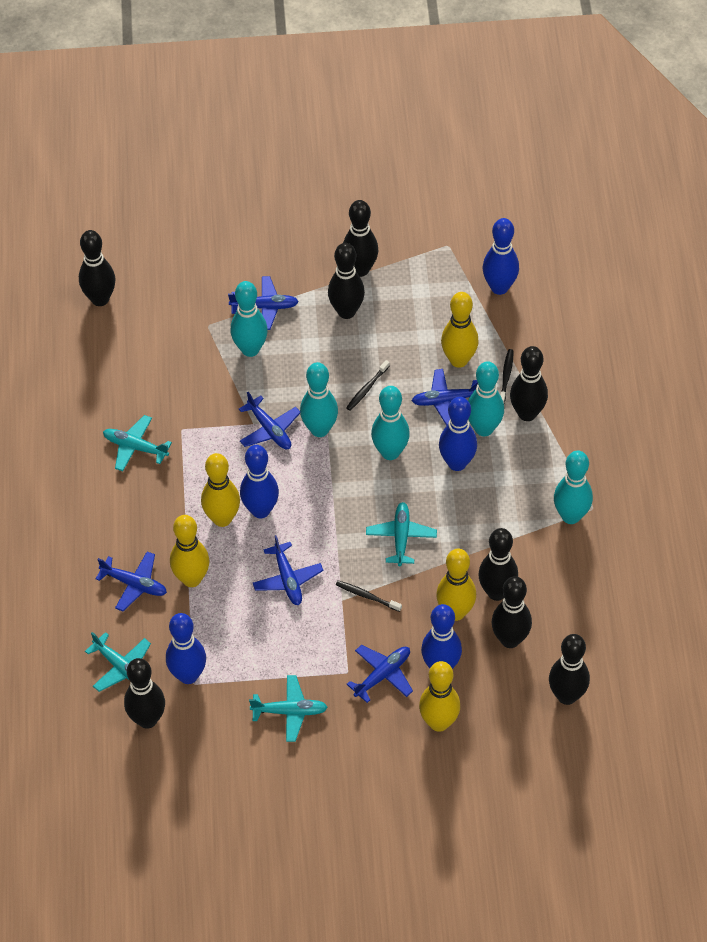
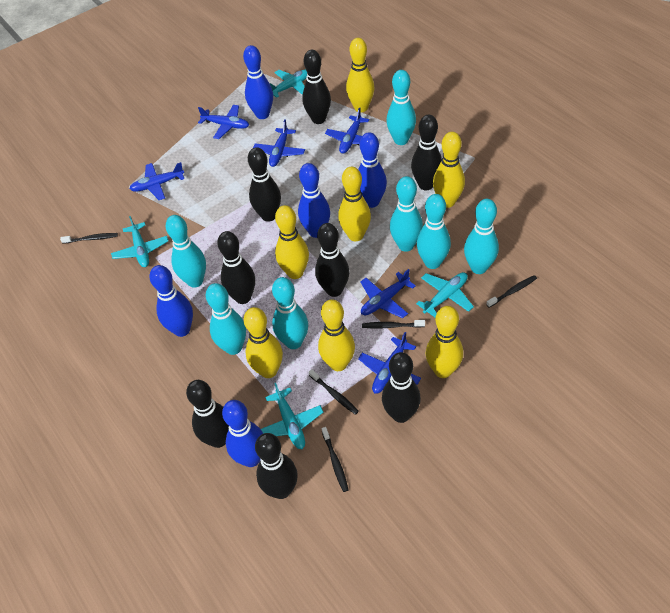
black toothbrush: [336,581,402,612] [346,360,390,410] [500,349,514,403] = 3 -> [60,233,118,244] [309,369,359,415] [321,427,348,492] [362,320,425,328] [486,275,537,308] = 5
turquoise bowling pin: [230,281,268,357] [300,362,338,437] [371,386,410,460] [468,361,504,436] [554,451,593,524] = 5 -> [166,215,206,288] [206,283,246,355] [272,277,308,349] [386,70,416,145] [390,176,423,252] [417,194,451,269] [464,199,499,274] = 7
yellow bowling pin: [170,515,209,587] [201,453,240,527] [419,661,460,732] [436,549,476,621] [441,292,479,368] = 5 -> [244,307,283,378] [275,205,309,279] [318,299,355,371] [338,167,371,241] [346,38,375,113] [426,306,463,378] [433,132,465,208] = 7

